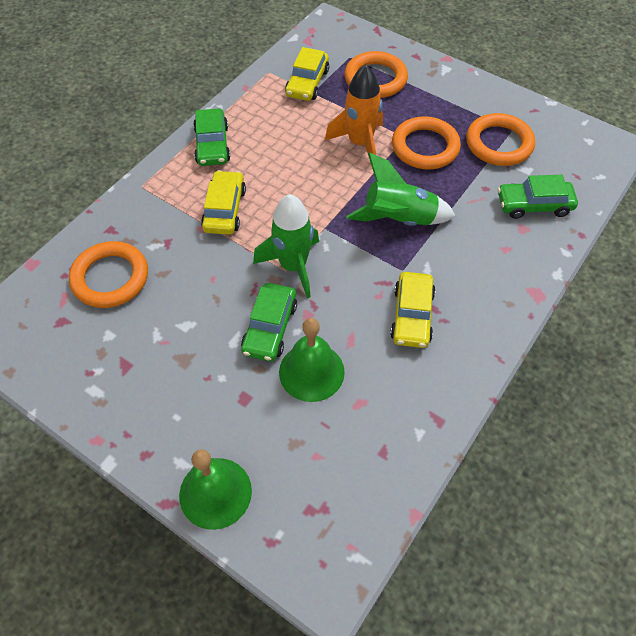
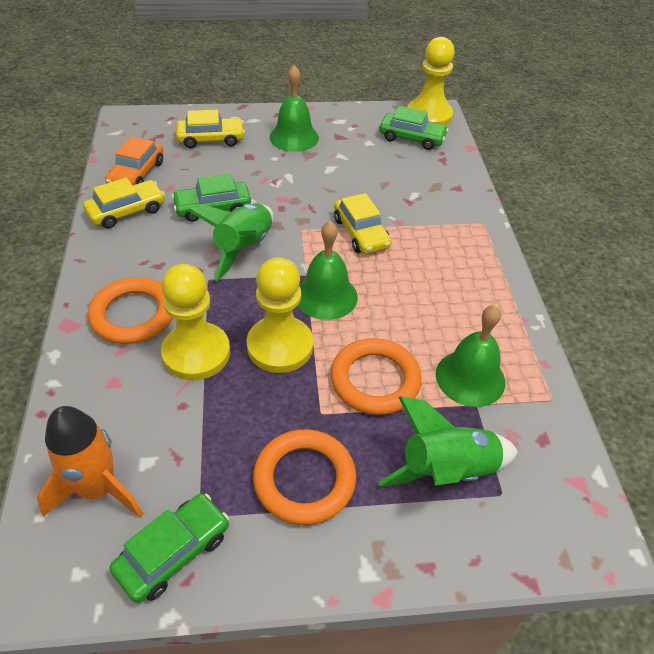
green bell: [179,449,252,530] [279,318,345,402] = 2 -> [270,65,319,152] [297,221,358,320] [436,305,505,407] = 3
orange car: none = 0 -> [105,136,163,185] = 1
orange ring: [69,241,148,308] [344,51,408,98] [392,116,461,169] [466,113,535,166] = 4 -> [88,277,173,344] [253,429,356,525] [330,338,422,415] = 3
yellow pawn: none = 0 -> [161,264,230,380] [246,258,313,373] [407,37,455,126] = 3

